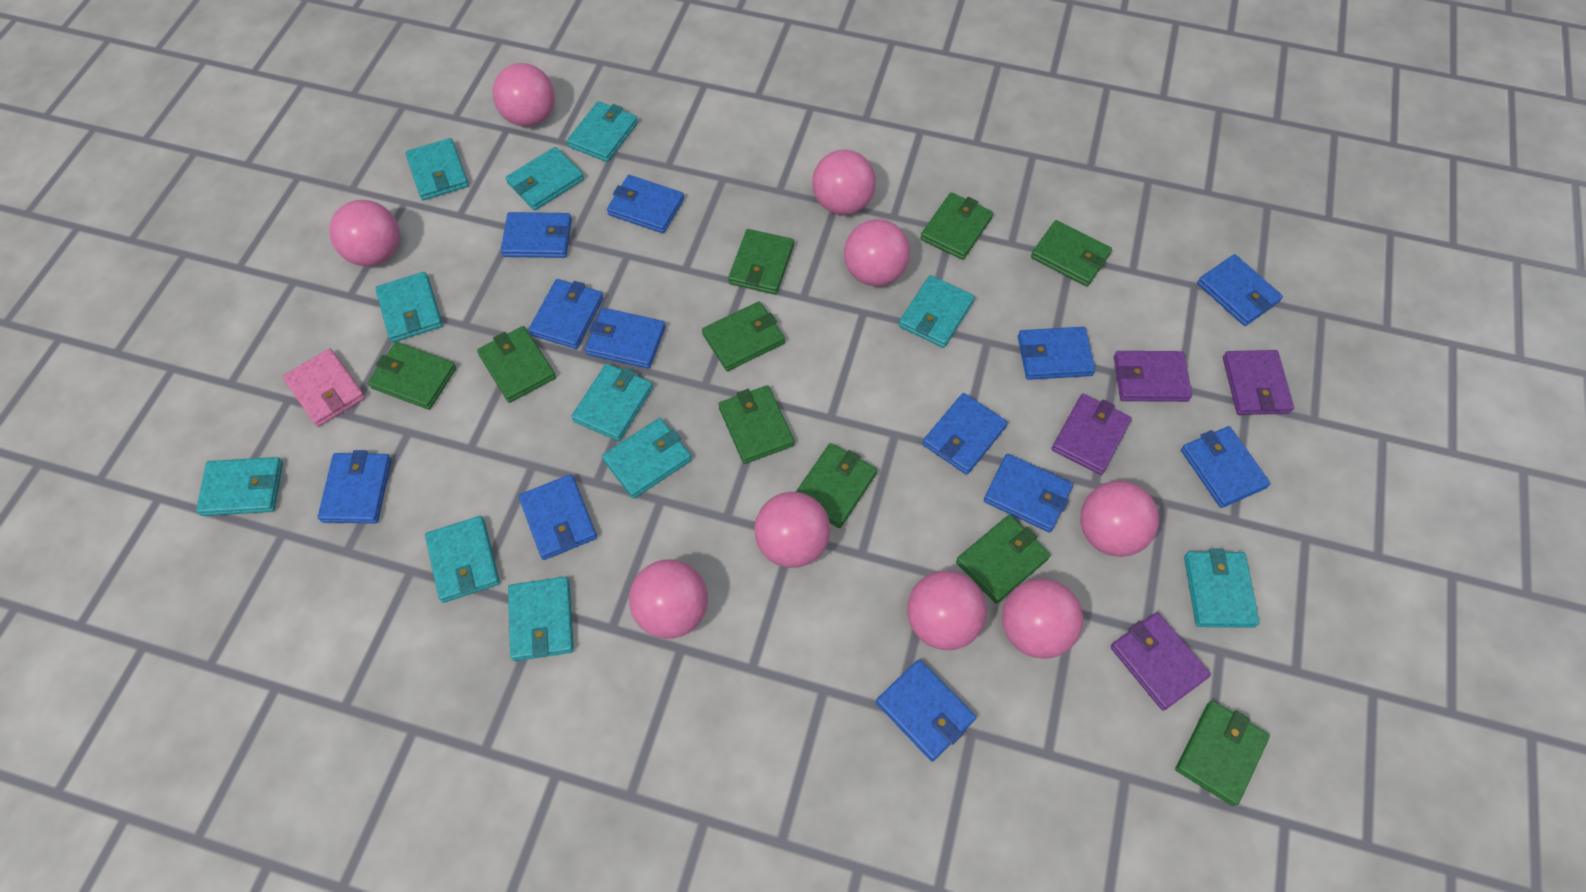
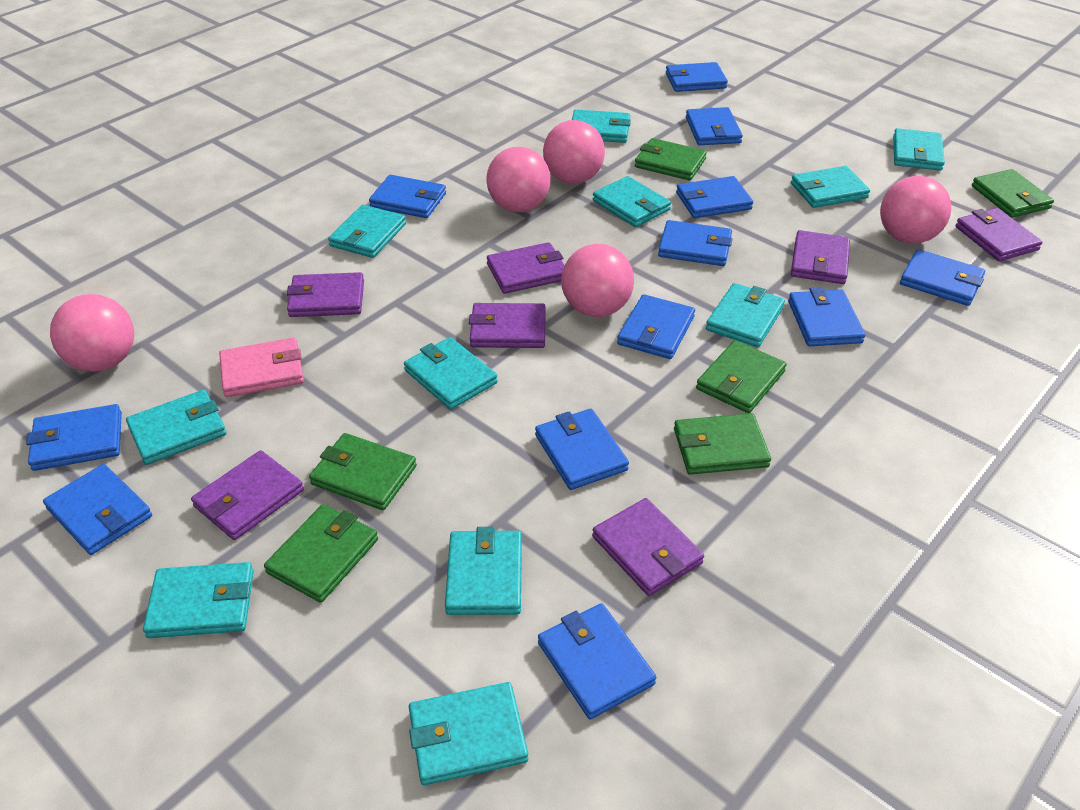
green wallet: [368,342,456,410] [477,326,556,403] [702,301,785,371] [719,385,794,464] [728,229,794,294] [796,443,877,528] [920,192,993,260] [956,515,1050,603] [1031,220,1112,286] [1175,701,1270,806] = 10 -> [264,504,378,603] [309,433,417,510] [635,138,707,181] [674,413,771,475] [696,340,787,413] [972,169,1054,218] = 6
pink ball: [329,200,400,266] [493,63,555,127] [629,559,708,639] [754,492,830,568] [812,150,876,215] [844,219,910,286] [907,570,987,650] [1002,578,1083,659] [1080,481,1159,557] = 9 -> [50,294,134,371] [486,147,551,212] [543,120,605,184] [561,244,634,317] [880,176,951,244] = 5
purple wallet: [1052,394,1132,475] [1110,612,1211,711] [1114,351,1192,402] [1223,350,1294,415] = 4 -> [191,450,304,540] [287,272,364,317] [469,303,546,348] [487,242,565,294] [592,498,704,596] [791,230,850,284] [956,208,1042,261] = 7

